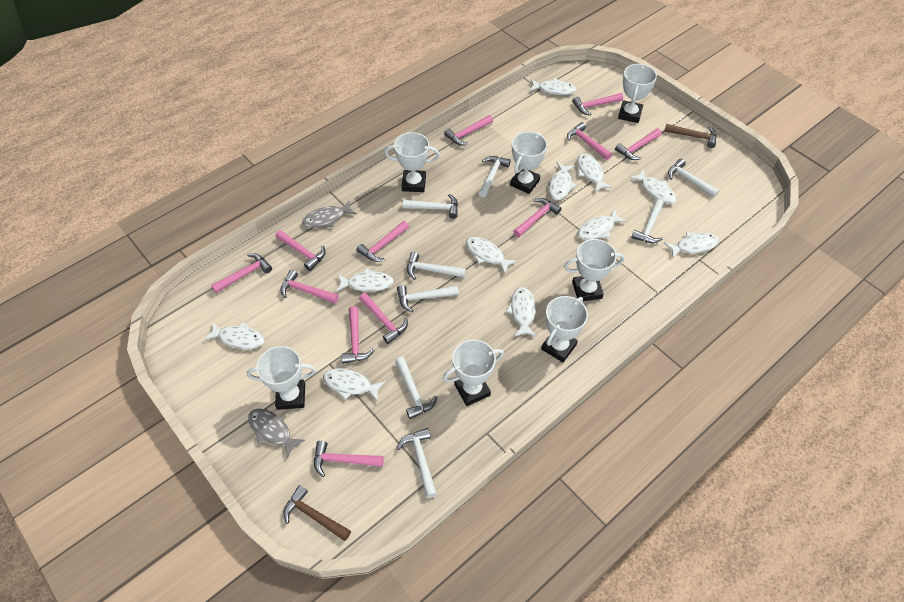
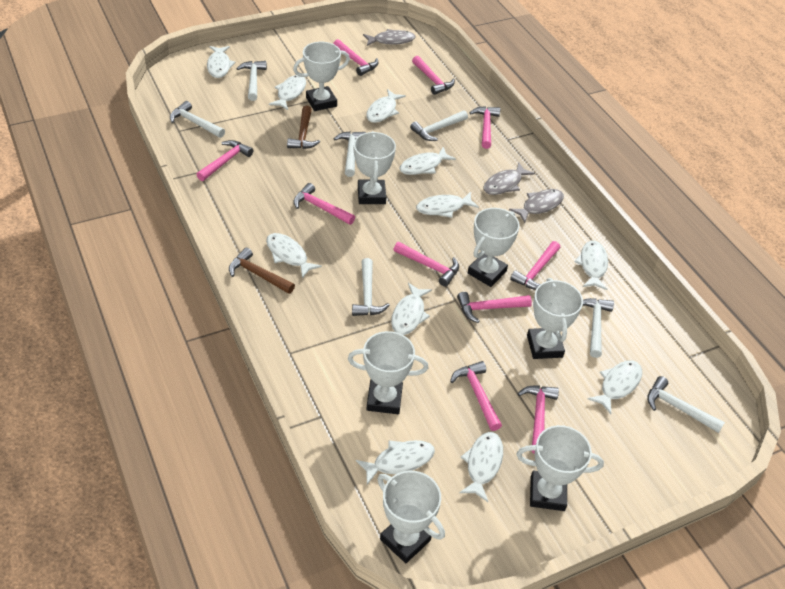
grey fish: [248,408,305,458] [302,200,356,228] = 2 -> [363,29,416,46] [483,162,535,195] [509,189,564,223] = 3
pink hammer: [211,253,272,293] [275,230,326,271] [280,270,339,304] [314,441,384,477] [341,306,374,364] [356,221,409,262] [359,293,408,344] [444,115,493,145] [513,198,562,237] [567,122,612,160] [572,93,623,115] [615,128,662,160] = 12 -> [196,140,253,181] [293,183,355,225] [333,39,378,76] [393,242,459,287] [412,56,455,95] [450,361,502,431] [457,292,532,323] [470,106,500,149] [510,241,560,290] [517,386,559,454] = 10
white hammer: [395,357,437,419] [397,285,459,312] [397,428,437,498] [403,194,458,219] [407,252,466,280] [479,156,511,197] [631,199,664,243] [668,159,719,197] = 8 -> [170,101,225,138] [236,61,267,101] [334,131,366,177] [352,258,390,316] [410,110,468,141] [583,298,614,358] [647,376,725,433] = 7

